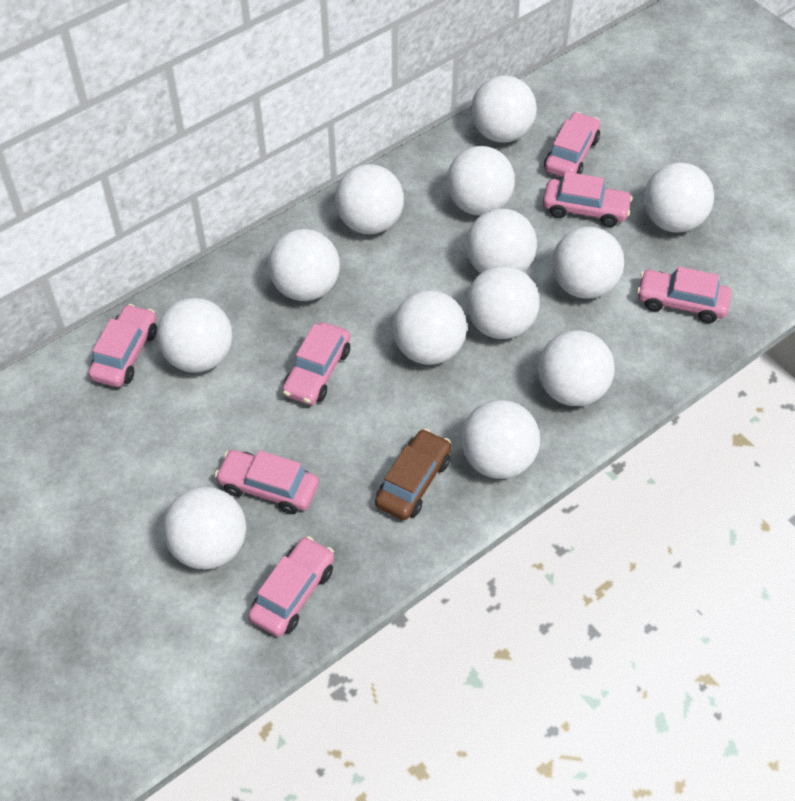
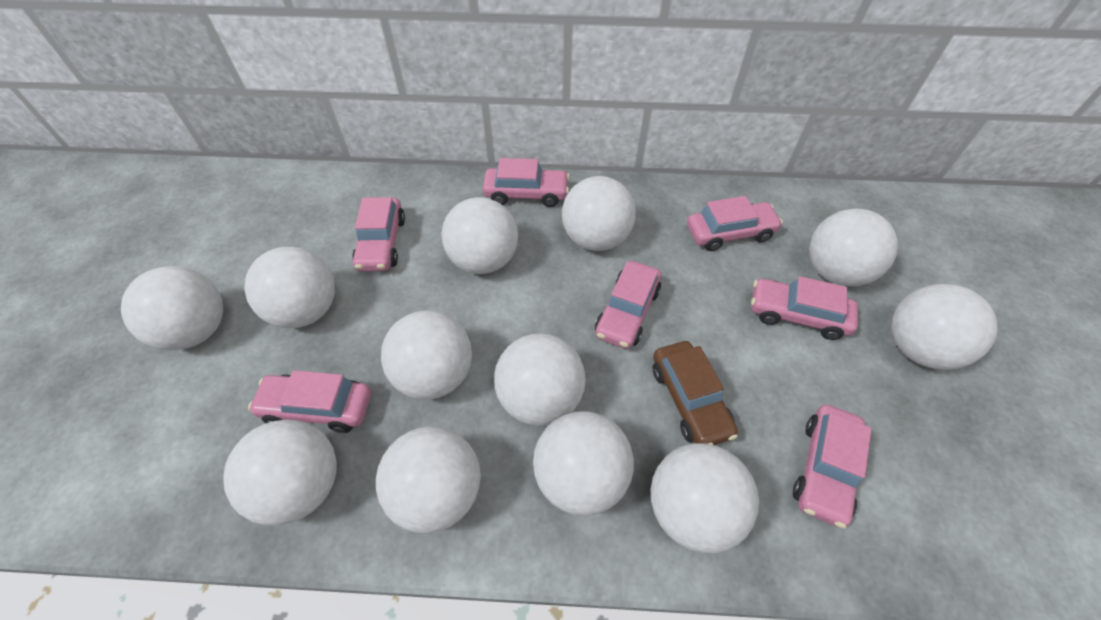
white ball: [157,298,232,373] [163,487,246,569] [268,229,340,301] [335,164,404,234] [393,290,467,365] [447,146,515,216] [461,400,540,479] [466,209,537,273] [466,266,540,339] [471,76,537,143] [538,330,615,406] [552,227,624,299] [644,162,714,233] = 13 -> [121,266,223,350] [223,419,337,525] [244,247,335,328] [376,426,481,533] [381,311,472,399] [441,197,518,274] [494,333,586,426] [533,411,634,516] [562,176,636,251] [650,443,759,553] [809,209,898,287] [891,284,998,370] = 12

